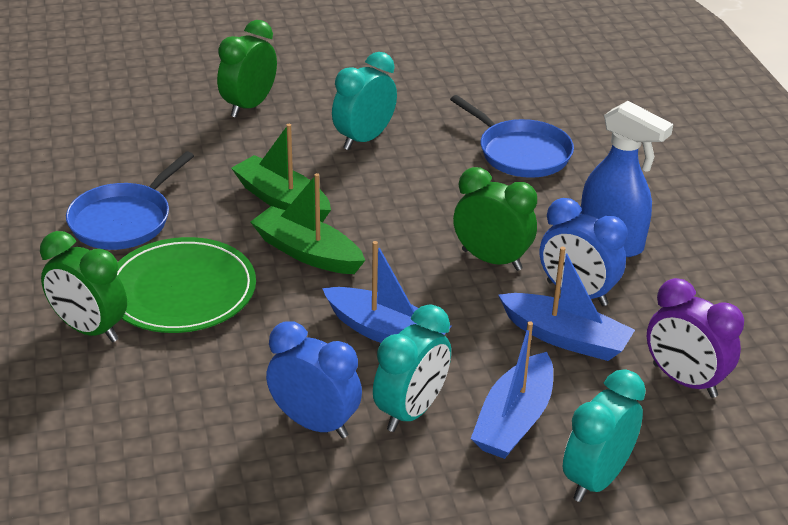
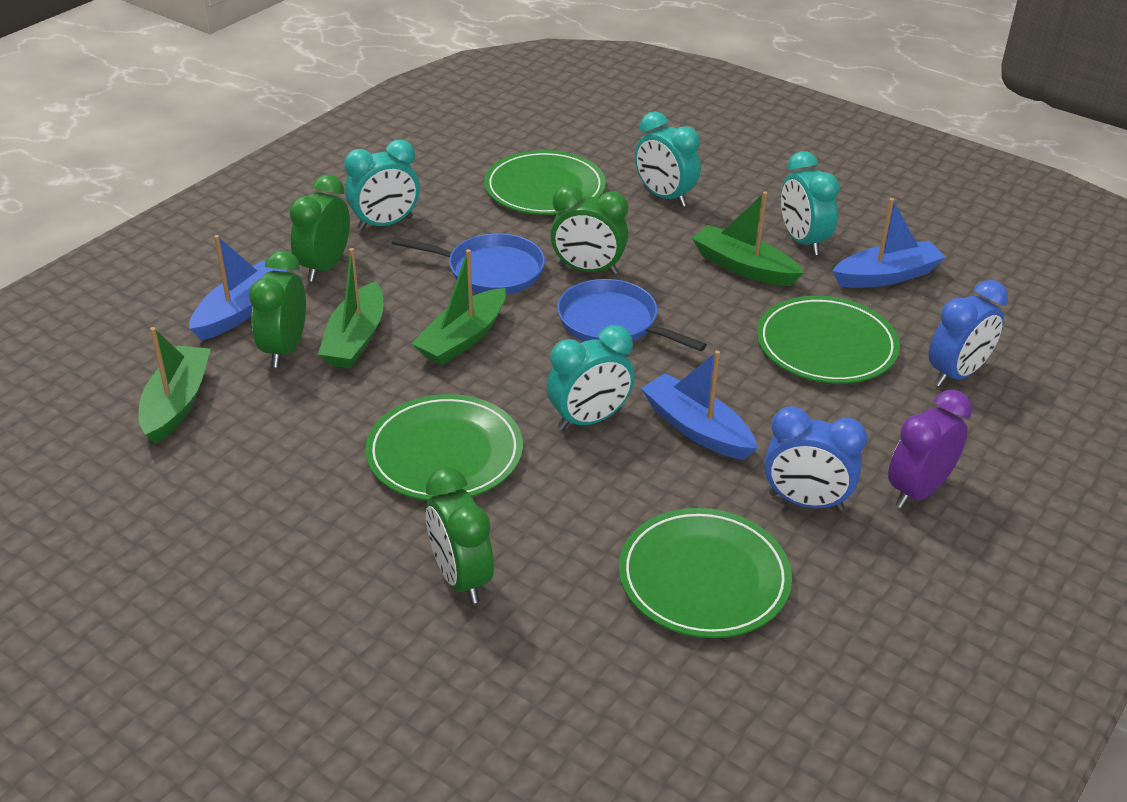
blue spray bottle: [580,101,673,257] = 1 -> none = 0
green boat: [231,124,331,223] [250,173,365,274] = 2 -> [139,327,211,444] [318,248,383,368] [411,249,506,365] [692,191,804,286] = 4
green clock: [40,231,127,342] [217,20,277,118] [453,167,537,271] = 3 -> [249,250,306,367] [289,175,350,282] [426,467,494,604] [550,185,628,275] = 4
green plate: [117,237,256,333] = 1 -> [365,394,523,501] [484,150,606,215] [619,508,792,638] [757,296,900,384] = 4
turquoise clock: [332,52,397,150] [373,304,451,432] [563,369,646,502] = 3 -> [344,140,420,231] [547,325,635,430] [635,111,701,207] [781,151,840,255] = 4

